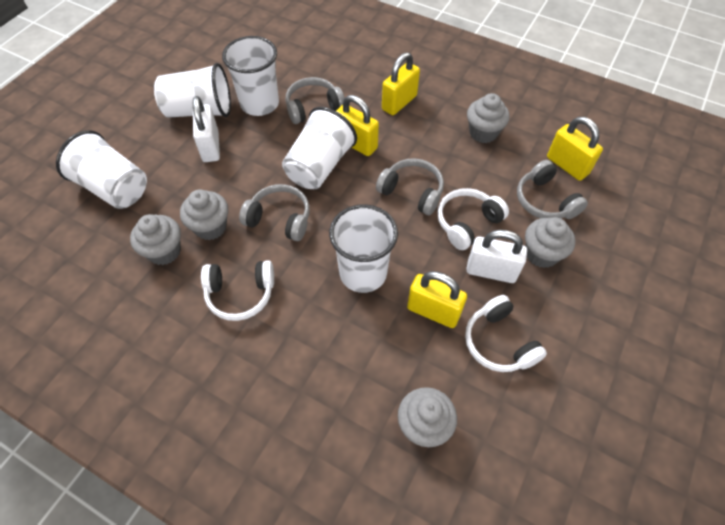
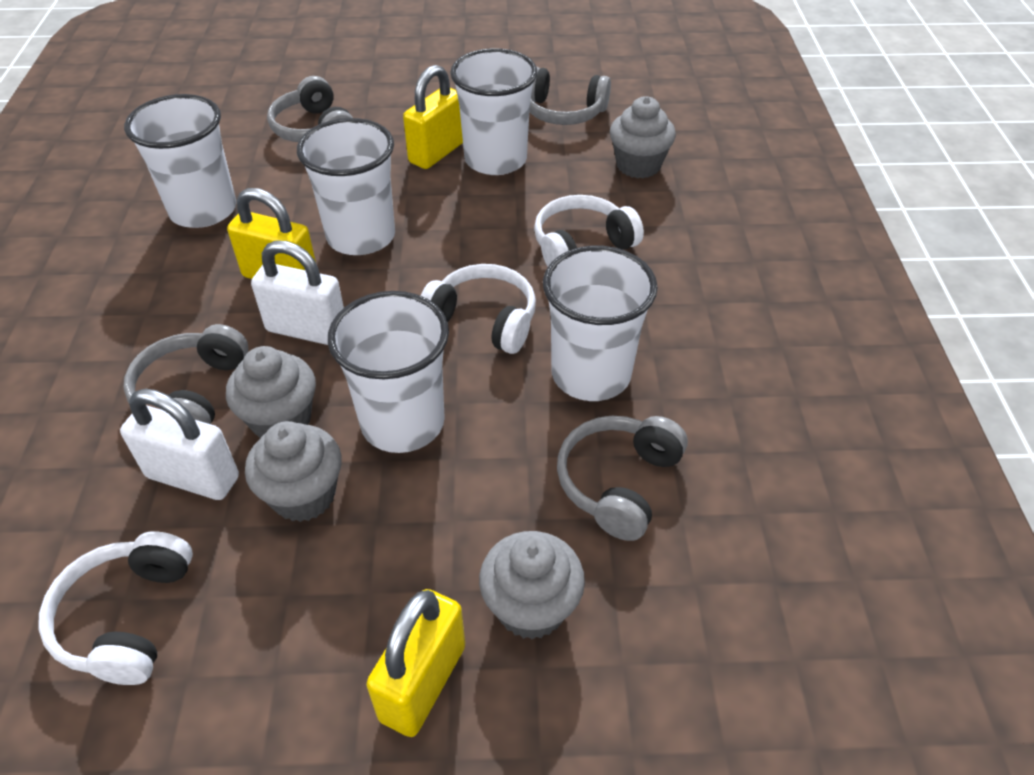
grey cupcake: [130,214,181,265] [180,189,228,240] [398,387,457,447] [467,93,510,143] [525,217,575,268] = 5 -> [226,346,316,438] [245,421,342,522] [479,531,585,640] [610,96,676,178] = 4
yellow padlock: [336,95,379,156] [382,52,420,115] [407,271,467,328] [547,117,603,181] = 4 -> [227,188,316,279] [366,589,465,737] [403,65,463,169] = 3

